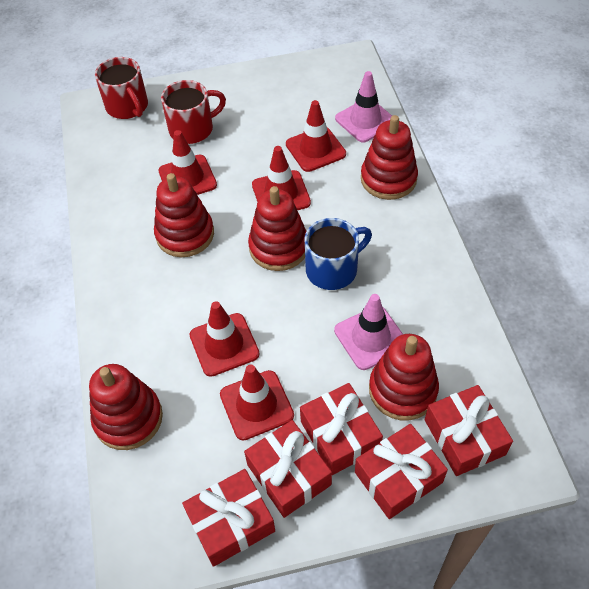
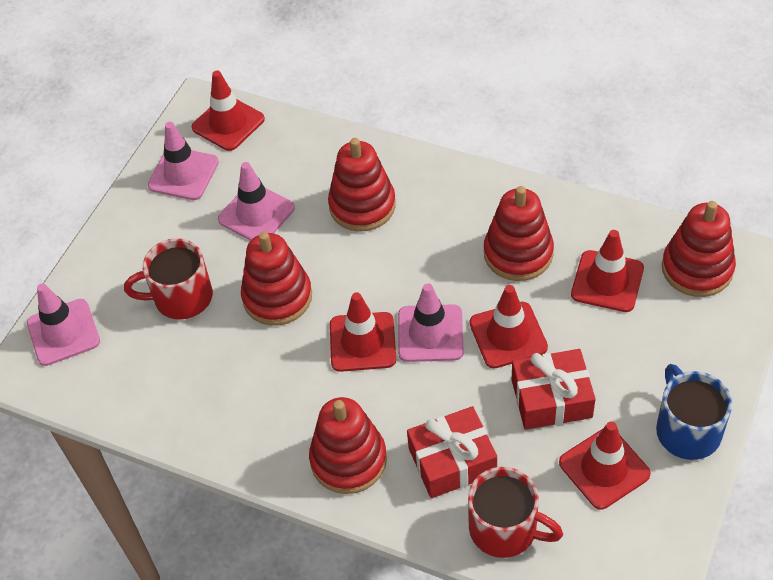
pink traffic cone: [334,294,403,370] [335,71,392,143] = 2 -> [27,283,100,366] [148,122,219,200] [218,162,295,241] [398,283,464,362] = 4
red gift: [182,469,275,567] [244,420,332,518] [300,383,383,475] [355,424,448,519] [425,385,513,476] = 5 -> [407,406,497,498] [512,349,596,430] = 2

